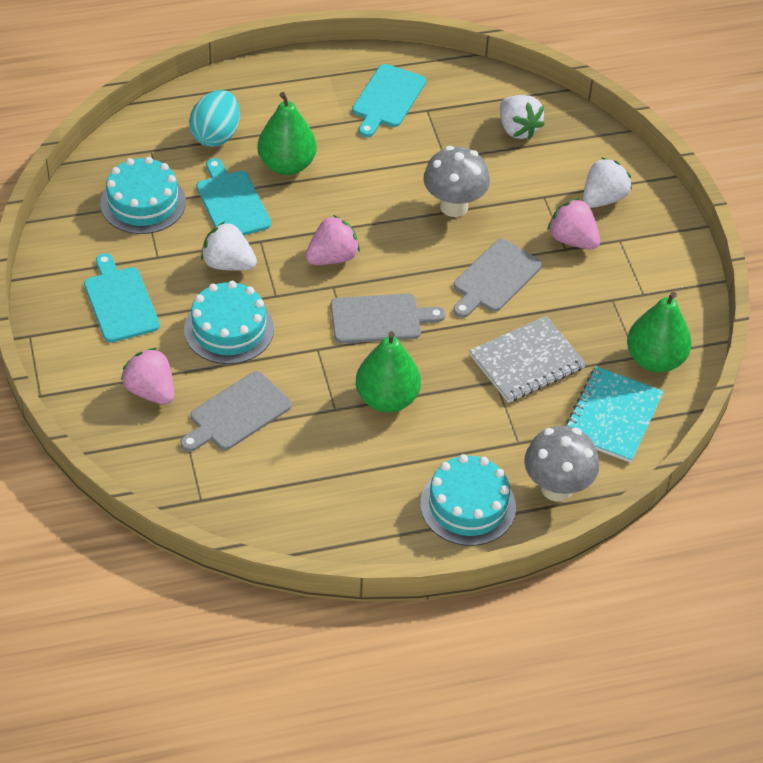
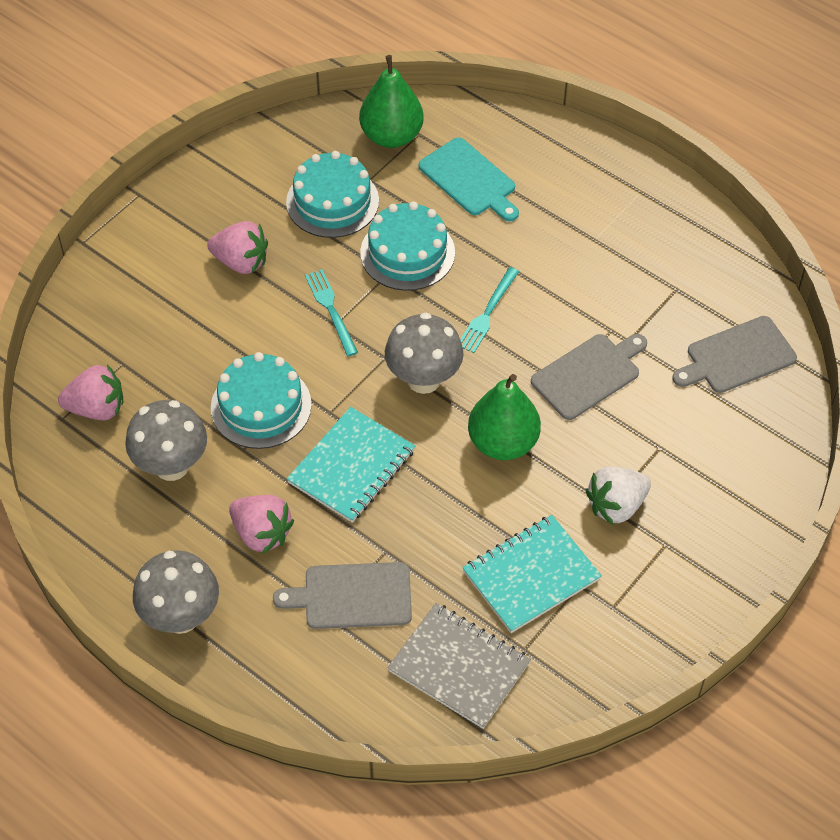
green pear: [258,92,317,175] [356,331,421,413] [627,292,691,373] = 3 -> [359,55,424,148] [468,374,541,460] = 2
grey mushroom: [423,146,490,217] [524,426,599,502] = 2 -> [125,400,207,481] [133,550,219,634] [385,313,464,394] = 3
turquoise cutting board: [84,253,160,343] [196,158,271,235] [352,64,426,137] = 3 -> [418,138,519,221] = 1
turquoise egg: [189,90,240,147] = 1 -> none = 0
turquoise fork: none = 0 -> [305,269,358,356] [460,267,519,353] = 2
turquoise notebook: [566,366,664,463] = 1 -> [287,407,415,523] [462,515,602,633] = 2
white strawberry: [201,221,257,271] [500,95,545,140] [583,157,632,208] = 3 -> [585,467,651,525] = 1

